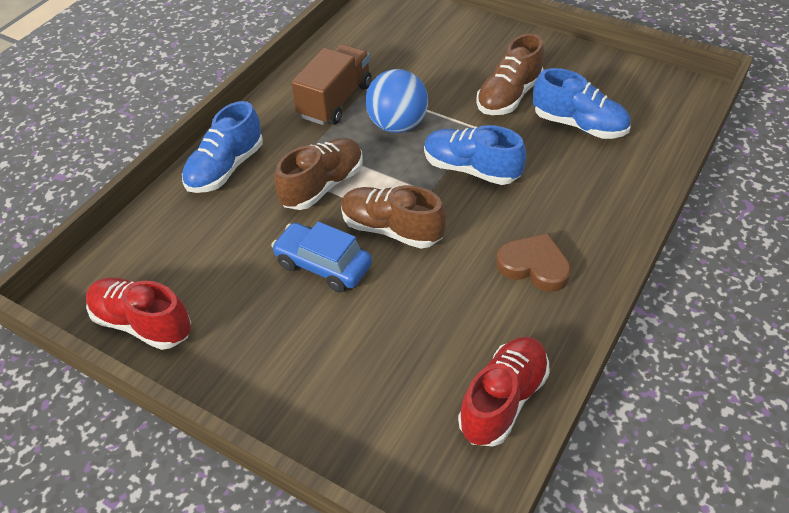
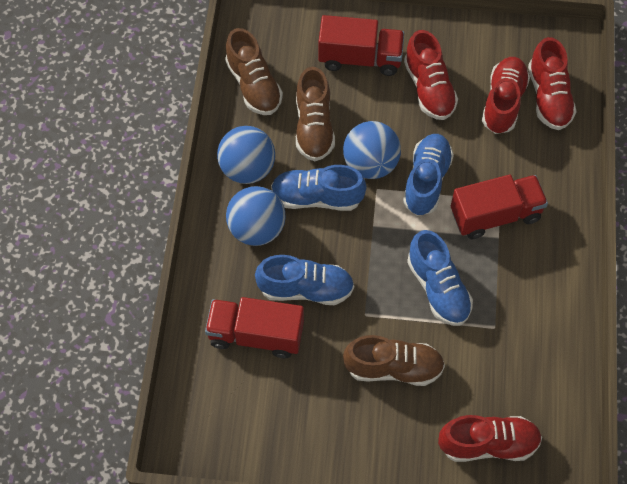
blue ball: [366,69,428,133] = 1 -> [217,126,275,184] [226,186,286,246] [343,121,401,179] = 3
blue car: [271,222,372,293] = 1 -> none = 0
blue shoe: [182,101,263,193] [424,125,526,185] [533,68,631,139] = 3 -> [255,255,354,305] [271,165,366,211] [403,134,454,216] [407,230,473,326] = 4
brown heart: [496,233,571,292] = 1 -> none = 0
brown truck: [291,44,372,125] = 1 -> none = 0
red shoe: [86,277,191,350] [458,337,550,447] = 2 -> [404,30,458,120] [438,415,542,462] [482,57,530,134] [528,37,577,130] = 4
red truck: none = 0 -> [205,297,304,358] [318,15,404,76] [451,175,548,239] = 3

